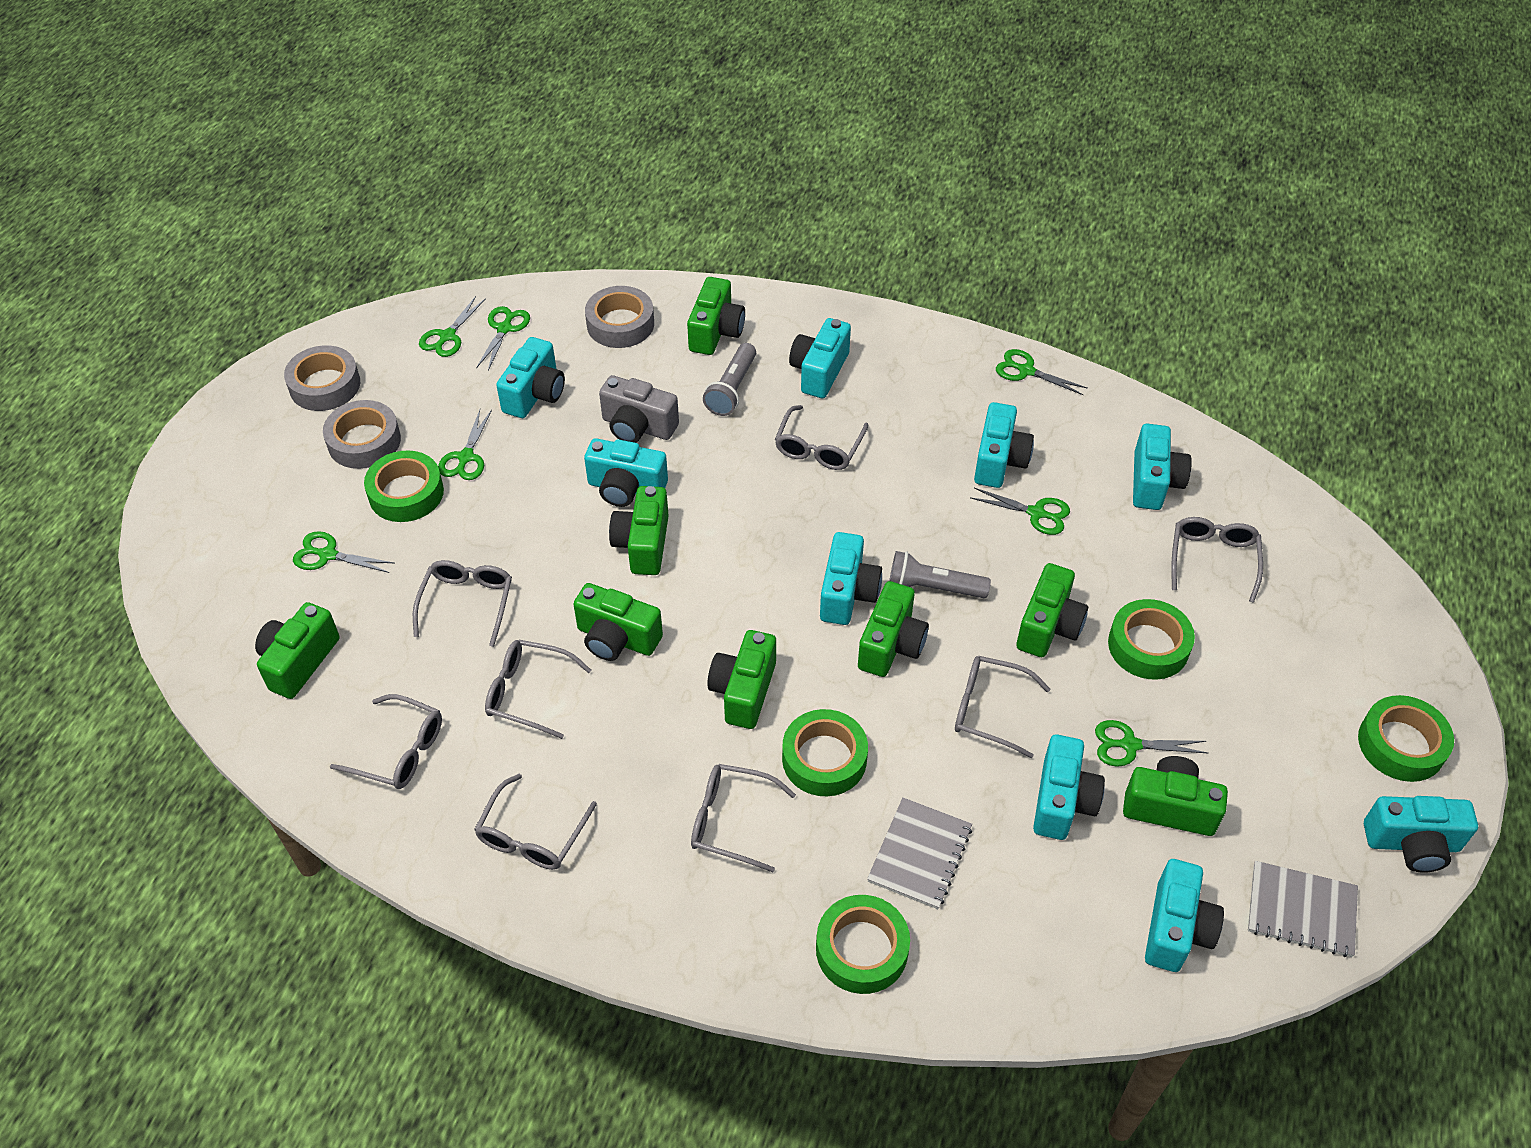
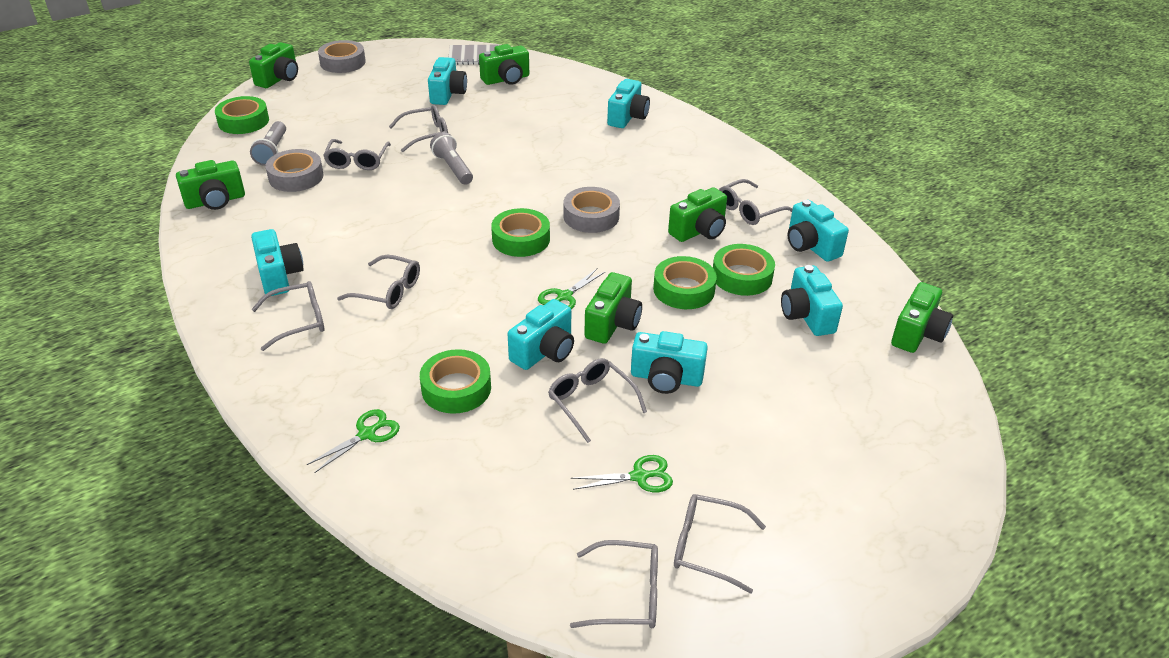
green camera: [255,602,340,699] [573,583,663,661] [609,486,669,575] [687,277,745,355] [707,630,776,729] [858,581,929,677] [1016,563,1088,657] [1123,756,1228,836] = 8 -> [176,160,245,210] [249,42,298,88] [479,44,529,85] [584,272,642,344] [668,187,727,242] [891,282,953,353] = 6
green scissors: [293,531,394,573] [419,296,486,357] [438,410,492,480] [476,306,530,370] [970,488,1070,535] [996,349,1088,395] [1095,720,1208,767] = 7 -> [307,409,400,473] [538,269,605,310] [571,455,673,492] = 3
grey camera: [599,375,679,443] = 1 -> none = 0
grey notebook: [867,798,972,909] [1248,861,1358,957] = 2 -> [449,45,499,65] = 1
turquoise camera: [496,337,565,418] [584,438,668,507] [789,318,851,398] [820,532,882,625] [974,402,1034,488] [1033,734,1105,840] [1133,424,1192,510] [1145,859,1224,972] [1364,796,1478,873] = 9 -> [251,229,304,296] [428,57,467,105] [508,299,574,370] [607,79,650,128] [631,331,708,394] [781,265,843,336] [788,200,849,262] = 7

